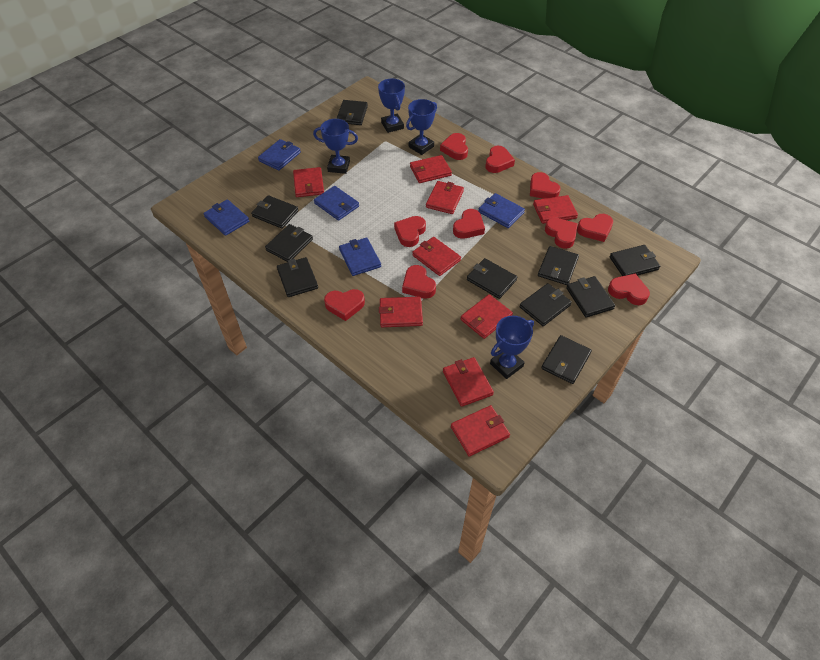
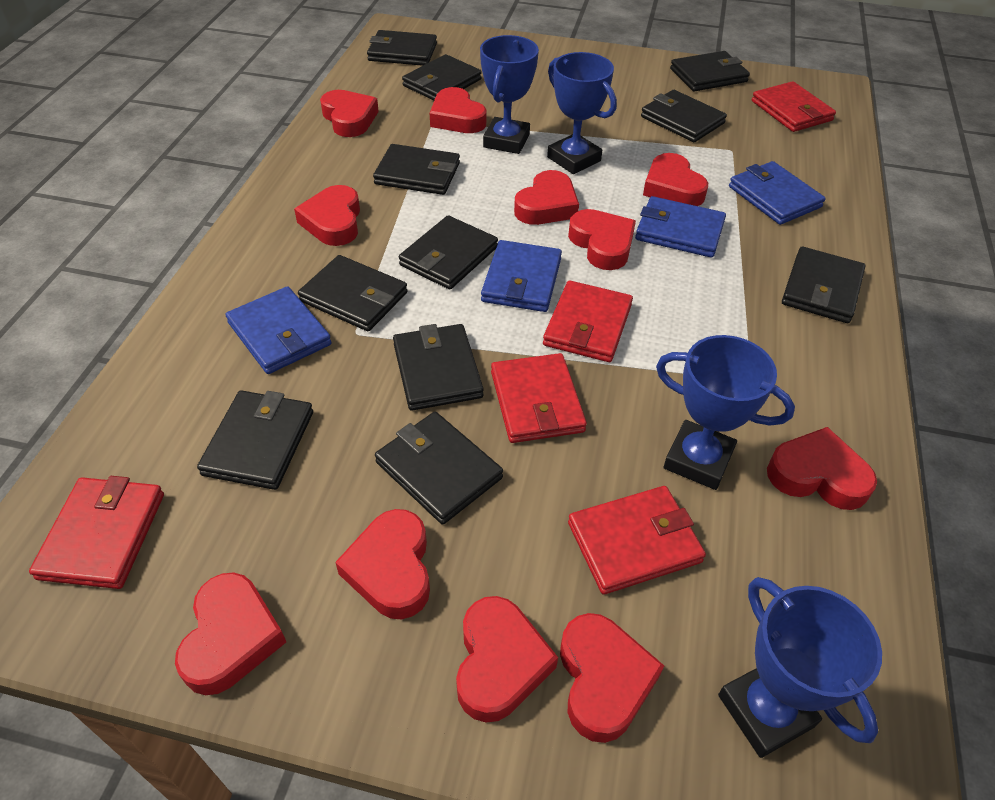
black wallet: [251,195,299,229] [265,224,313,262] [277,257,318,297] [336,100,368,125] [467,258,517,299] [519,283,572,326] [538,246,579,285] [541,335,592,384] [566,276,615,318] [610,245,660,276] = 10 -> [197,390,313,490] [298,255,408,331] [367,30,437,66] [373,144,460,195] [375,412,503,525] [393,324,484,411] [399,215,498,289] [402,54,482,101] [641,90,727,142] [670,51,750,92] [782,246,865,323] = 11
blue wallet: [203,199,249,236] [258,139,301,171] [314,186,359,221] [339,237,381,276] [479,193,525,228] = 5 -> [225,286,332,374] [481,240,562,312] [635,196,726,258] [729,161,826,225] = 4
red heart: [324,289,365,321] [394,216,426,247] [402,265,436,299] [440,133,468,160] [453,209,485,239] [485,146,515,173] [530,172,560,199] [545,218,578,249] [577,214,613,242] [608,273,650,305] = 10 -> [175,572,286,695] [294,185,360,246] [320,90,379,137] [335,509,430,620] [430,87,486,133] [456,596,558,722] [514,170,579,225] [560,613,664,743] [568,209,636,270] [643,153,708,206] [767,427,877,510] = 11
red wallet: [293,167,324,197] [379,297,423,327] [410,155,452,183] [412,237,461,276] [426,181,464,214] [443,357,494,407] [451,405,510,457] [461,294,513,339] [533,195,578,224] = 9 -> [29,476,164,589] [491,353,587,443] [543,280,633,362] [568,486,706,595] [752,81,836,132] = 5

